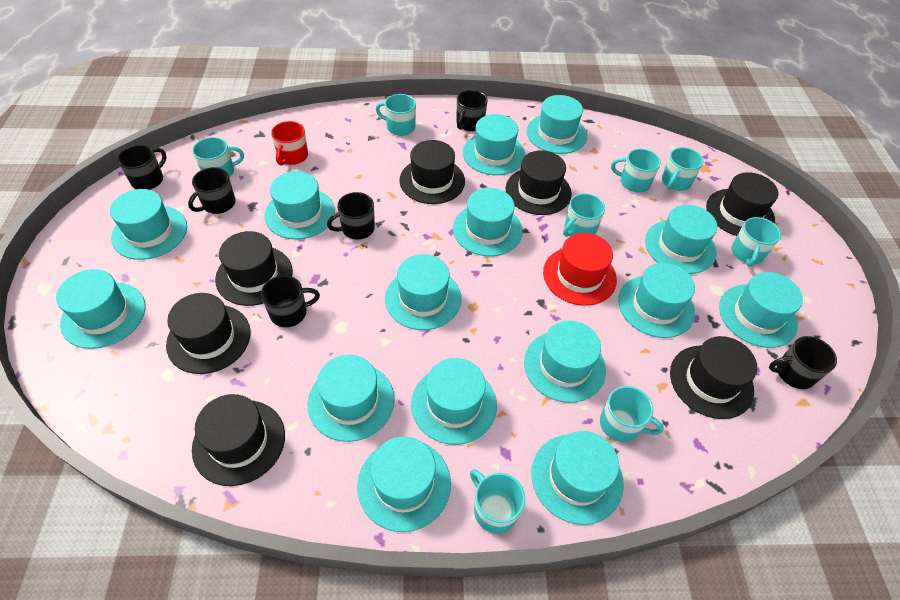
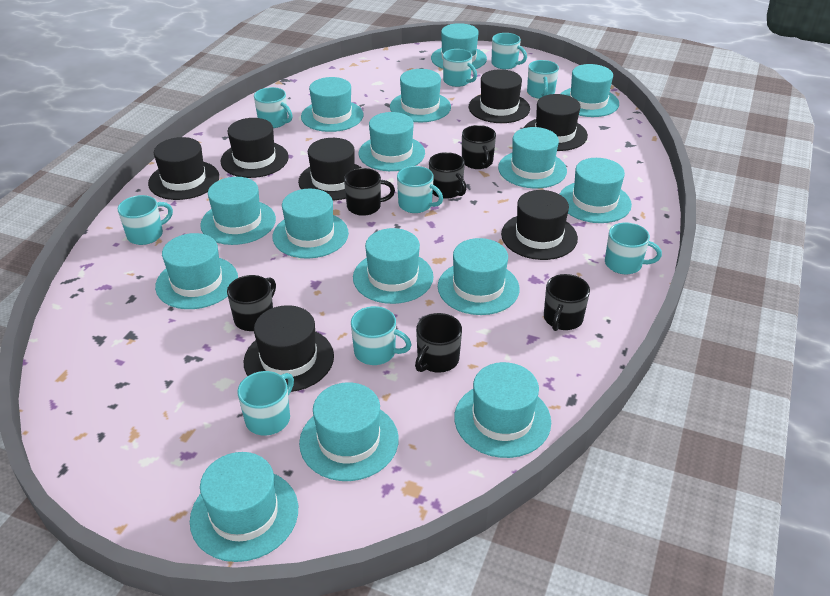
red hat: [543,233,617,306] = 1 -> none = 0
red mug: [271,121,308,166] = 1 -> none = 0
turquoise mug: [192,137,244,177] [376,94,416,136] [470,469,525,534] [563,193,605,237] [600,386,664,442] [611,149,661,192] [662,147,704,191] [732,217,781,266] = 8 -> [118,195,173,245] [237,371,294,436] [254,87,293,128] [351,306,412,365] [397,166,443,213] [443,49,477,87] [492,33,527,69] [527,60,559,99] [605,222,662,274] = 9

